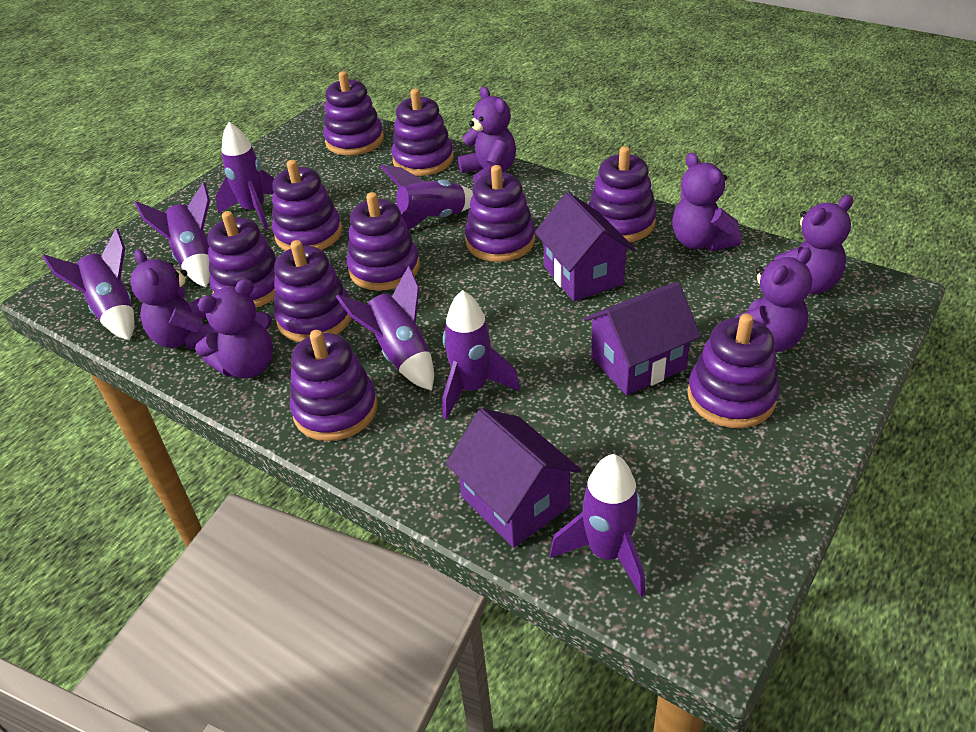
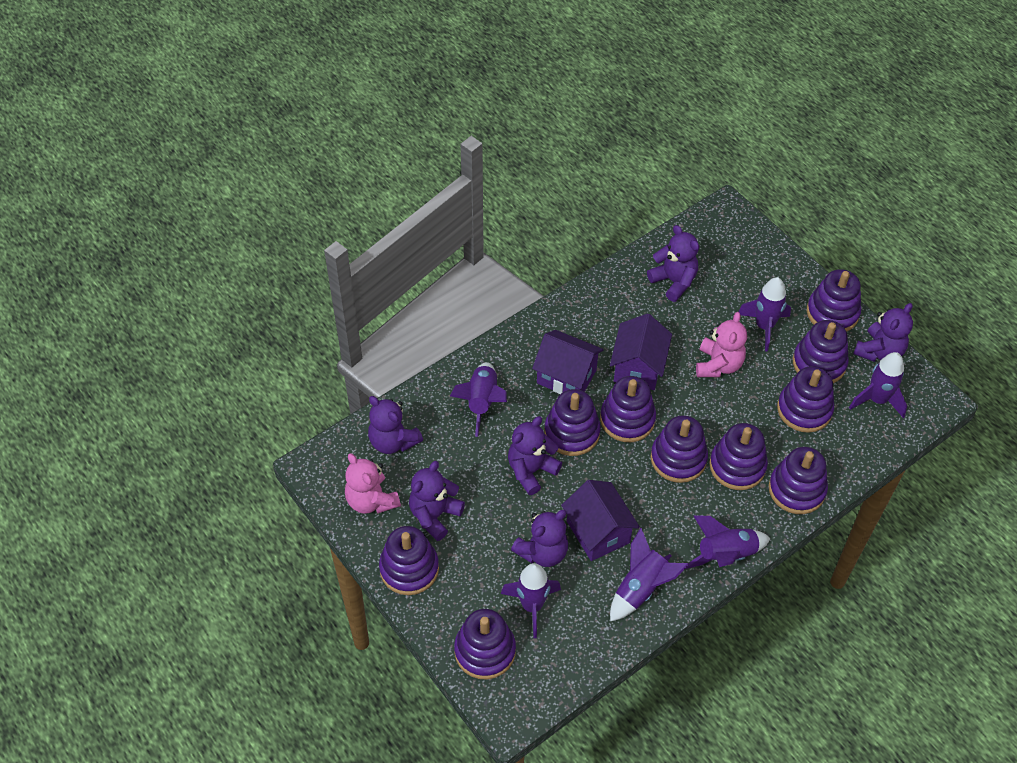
pink teddy bear: none = 0 -> [345,453,401,514] [696,312,747,377] = 2
purple rocket: [42,228,134,341] [134,182,210,287] [215,122,274,229] [336,266,434,391] [381,165,473,230] [442,290,520,420] [550,454,645,597] = 7 -> [450,362,507,437] [501,563,561,638] [610,528,689,621] [685,515,770,569] [738,277,791,352] [849,352,907,418] = 6

